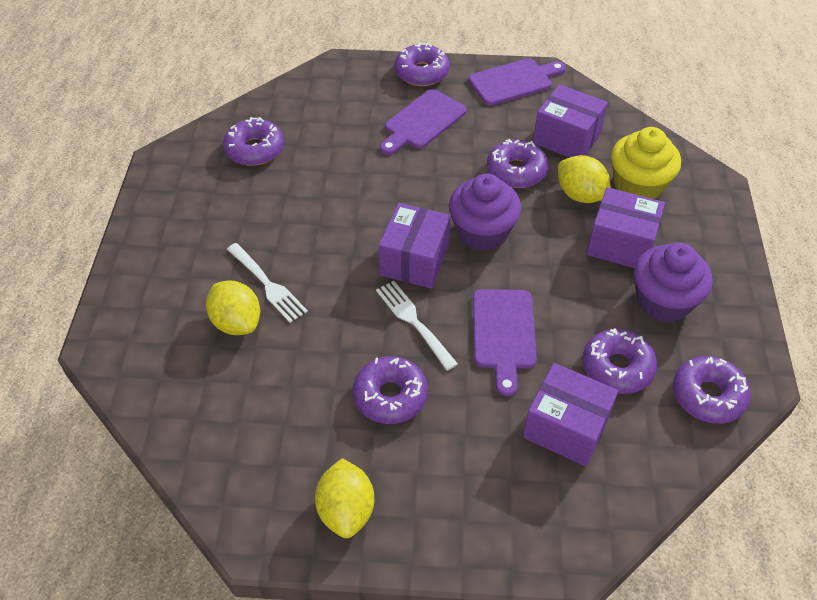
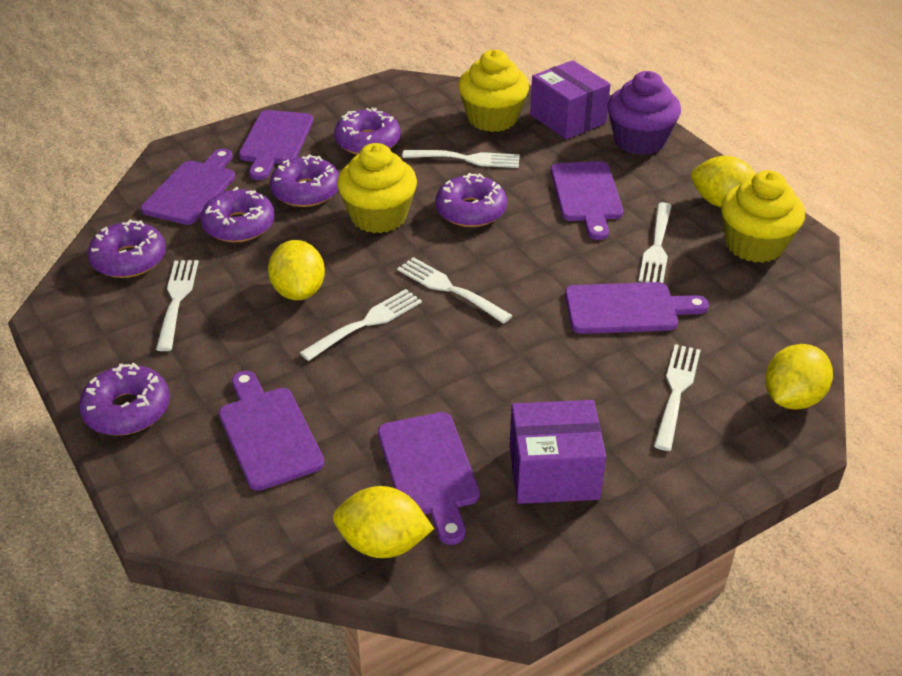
purple box: [378,203,451,289] [523,363,618,467] [533,84,608,158] [587,187,665,268] = 4 -> [509,400,606,504] [530,60,611,139] = 2
purple cupcake: [449,174,521,251] [634,243,712,323] = 2 -> [607,71,681,155] = 1
purple cutting board: [380,89,467,155] [468,58,566,106] [473,289,537,396] = 3 -> [141,149,235,225] [219,371,324,491] [239,110,313,180] [378,412,480,545] [551,161,623,240] [565,282,709,334] = 6
white fork: [227,243,308,323] [376,281,458,371] = 2 -> [156,260,198,351] [300,289,422,361] [397,257,513,324] [402,150,520,168] [639,202,672,283] [654,344,701,451] = 6
yellow cupcake: [611,127,681,199] = 1 -> [337,143,417,233] [458,50,529,132] [721,170,805,263] = 3
yellow lemon: [206,280,260,335] [315,458,374,538] [558,155,611,203] = 3 -> [268,240,325,300] [333,486,434,558] [691,156,755,207] [765,344,833,410] = 4

